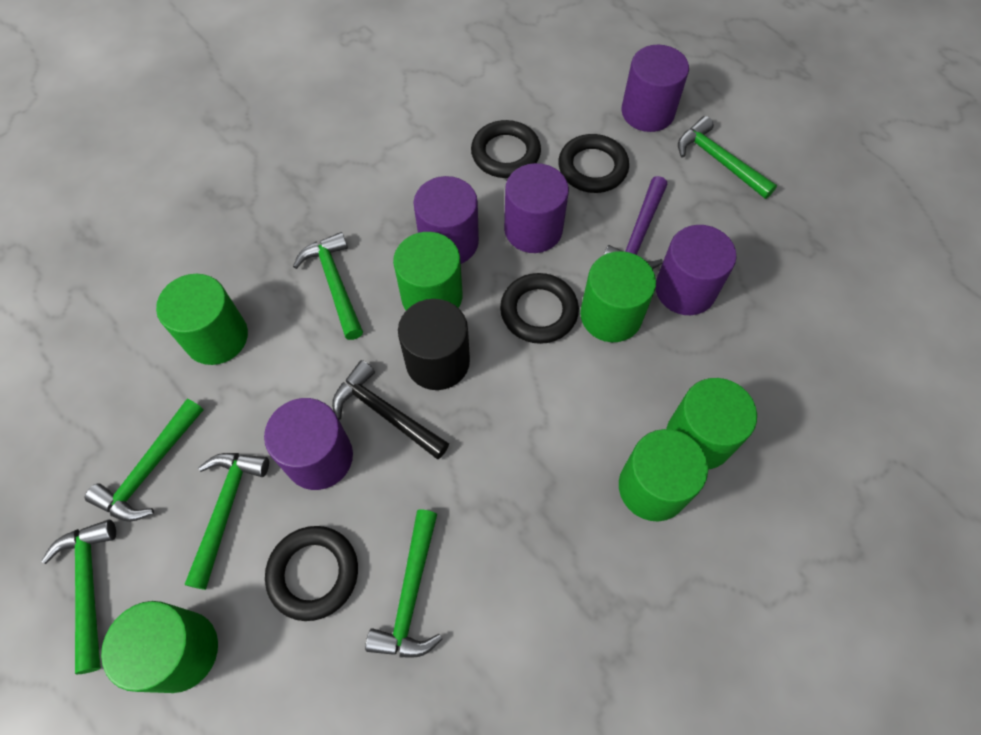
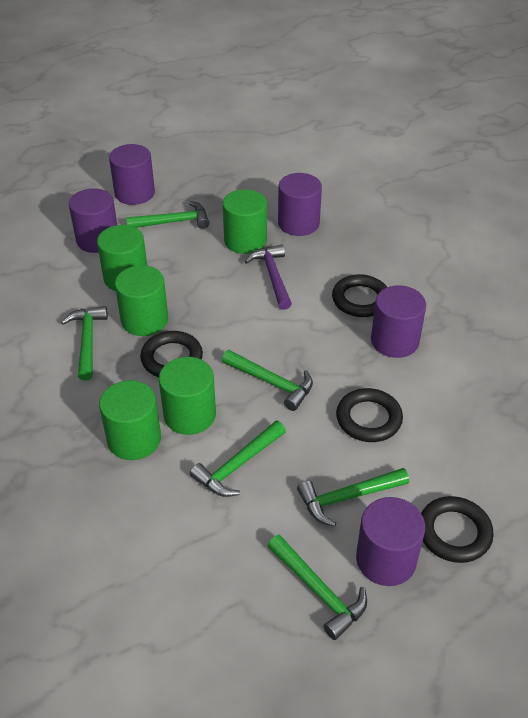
black cylinder: [398,299,470,390] = 1 -> none = 0
black hammer: [332,360,449,459] = 1 -> none = 0
green cylinder: [101,601,218,693] [156,274,248,365] [393,232,463,310] [580,251,656,342] [619,429,708,522] [666,378,757,470] = 6 -> [97,225,147,291] [99,380,161,460] [115,265,168,336] [159,357,216,435] [223,189,267,254] = 5

